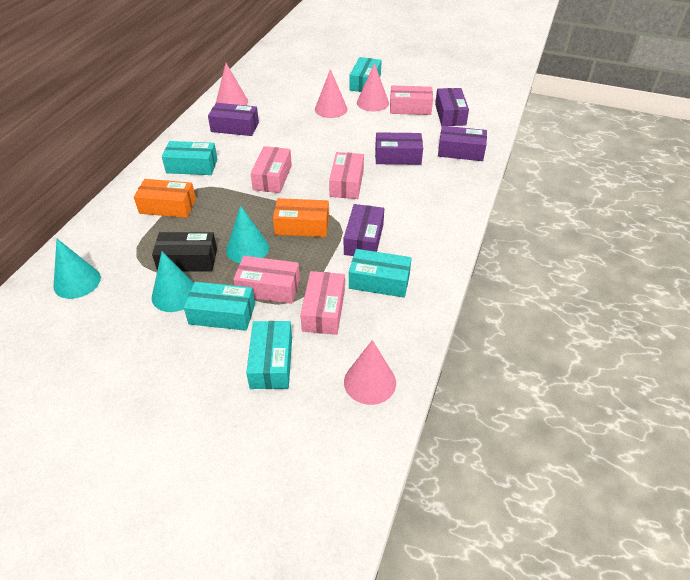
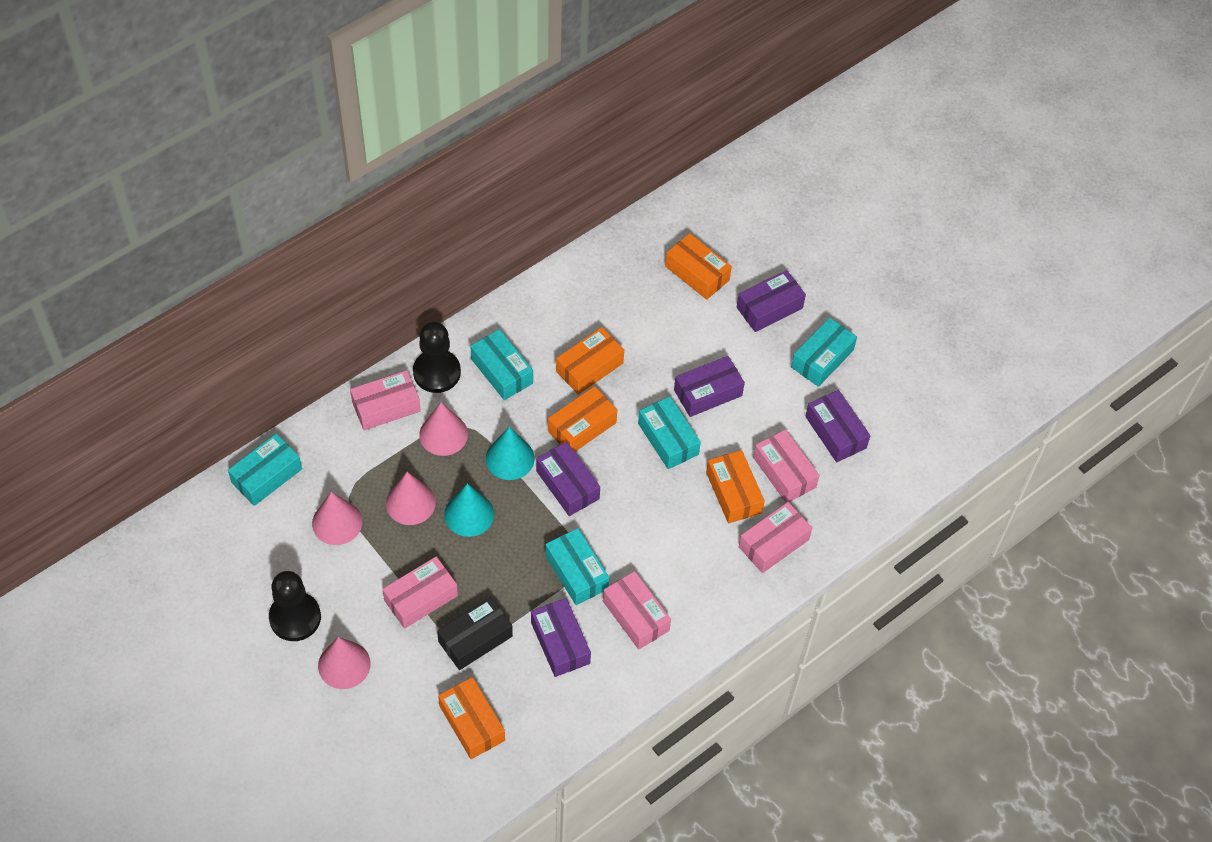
black pawn: none = 0 -> [269,571,321,641] [413,322,461,393] = 2
orange box: [134,179,196,218] [273,198,329,237] = 2 -> [438,677,505,759] [548,386,617,452] [556,327,624,395] [665,233,732,300] [706,450,765,524] = 5
turquoise cone: [53,239,101,299] [152,252,194,312] [226,205,269,263] = 3 -> [444,483,494,537] [486,426,535,480] = 2

